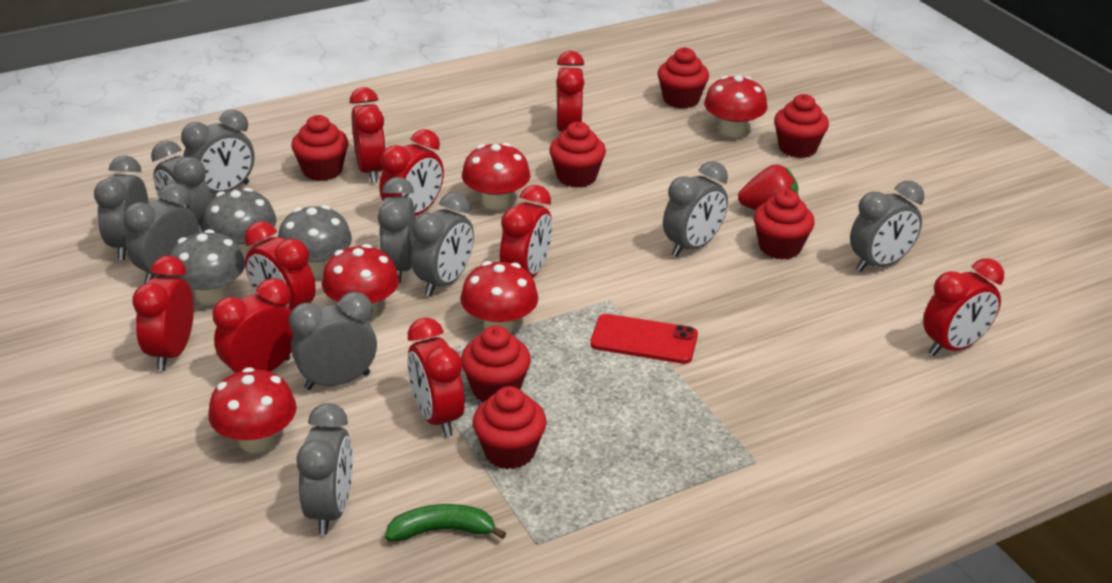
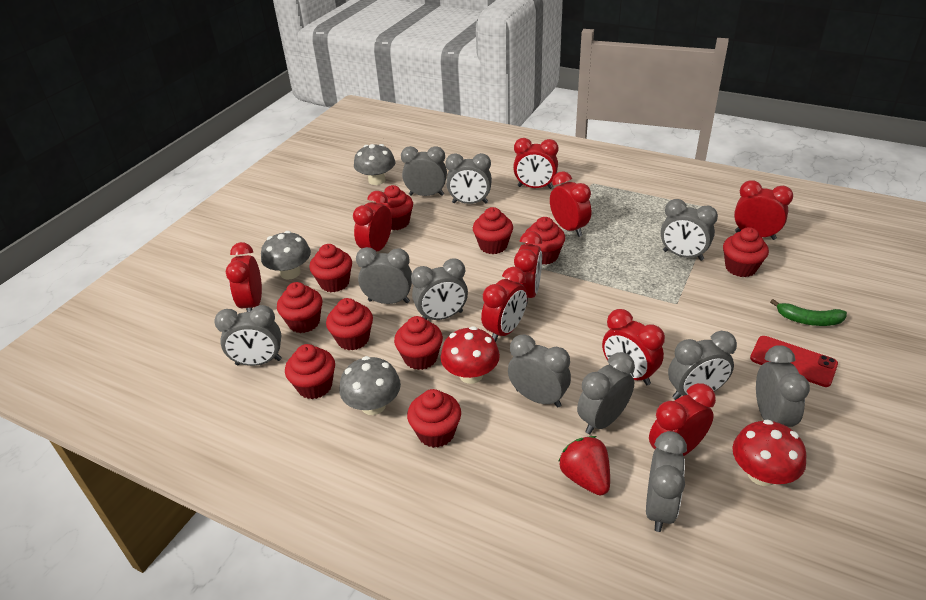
grey clock: [94,155,149,260] [123,183,199,284] [151,141,212,233] [181,110,255,194] [289,292,377,390] [296,403,353,535] [378,177,415,283] [411,192,474,296] [663,161,728,257] [850,181,924,272] = 10 -> [214,305,282,366] [356,247,412,304] [401,146,447,196] [411,258,468,320] [445,153,492,204] [508,335,571,408] [577,352,635,434] [646,431,687,532] [661,199,718,261] [668,331,737,400] [756,345,810,427] = 11
red cupcake: [291,115,348,181] [461,326,531,402] [473,386,547,469] [549,122,606,188] [657,47,709,109] [754,189,815,259] [774,94,829,158] = 7 -> [277,282,322,333] [285,344,335,399] [309,244,352,292] [326,298,373,351] [376,185,413,230] [394,316,443,370] [407,389,461,448] [473,207,513,254] [525,217,565,265] [723,227,769,277] = 10
red mushroom: [208,367,297,452] [322,244,399,317] [460,261,538,333] [462,143,530,210] [704,75,767,137] = 5 -> [441,326,500,384] [732,419,807,486] = 2

